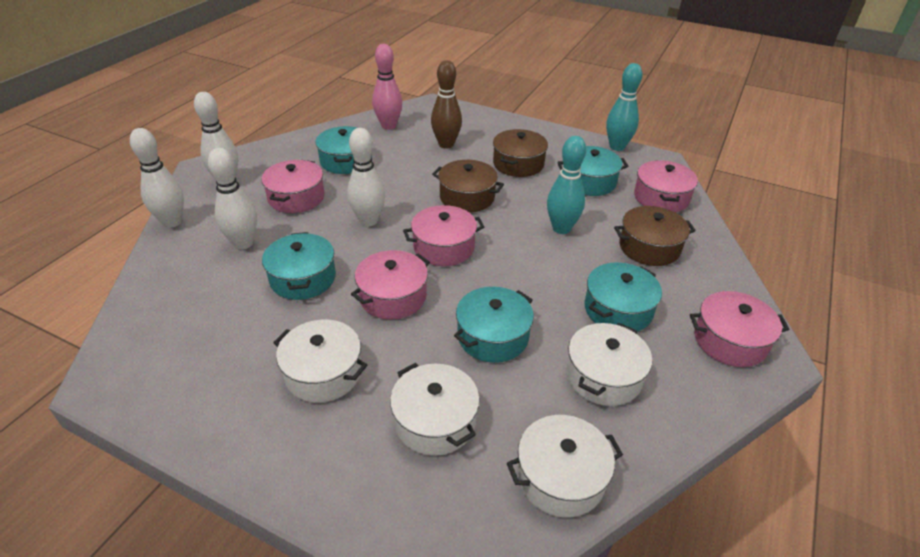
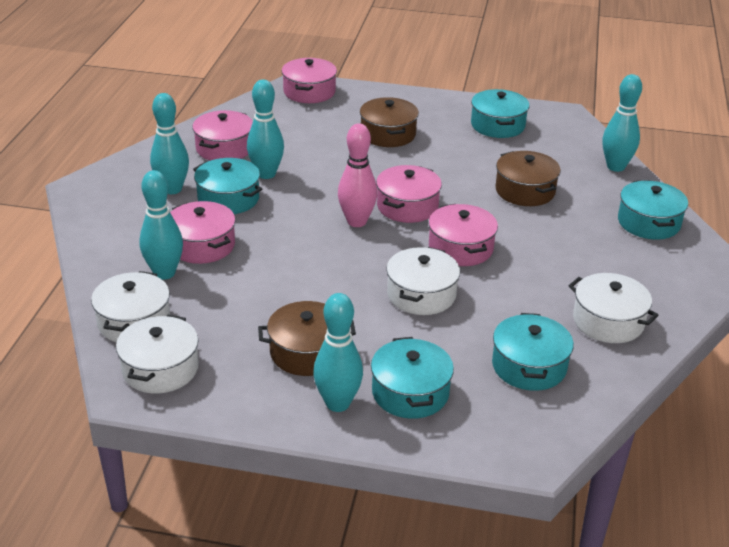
brown bowling pin: [431,60,462,149] = 1 -> none = 0
turquoise bowling pin: [547,136,586,234] [606,63,643,151] = 2 -> [139,170,183,280] [150,93,189,194] [247,80,284,179] [313,293,363,412] [603,74,642,172] = 5
white bowling pin: [130,128,184,228] [194,92,238,180] [208,148,257,249] [347,128,385,226] = 4 -> none = 0

